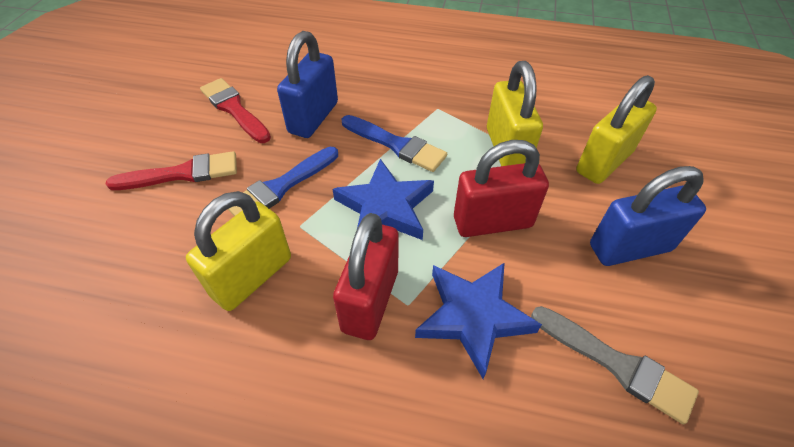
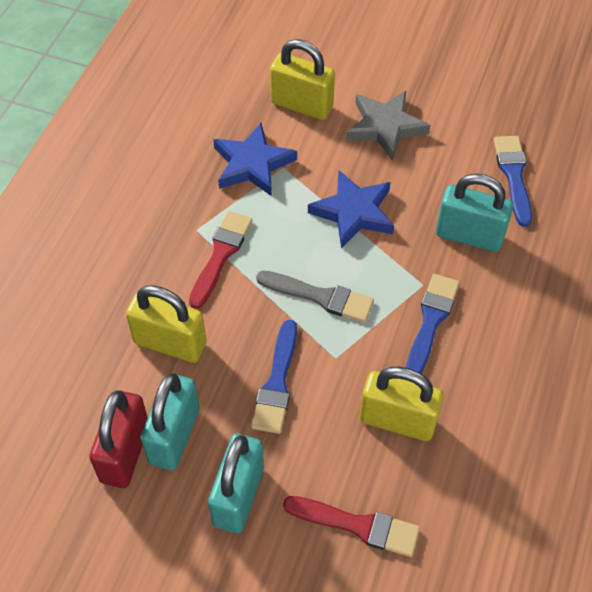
blue brush: [228,147,338,216] [342,115,447,172] = 2 -> [251,320,297,434] [406,274,459,374] [494,136,532,227] = 3
blue padlock: [277,31,338,138] [590,166,706,266] = 2 -> none = 0
grey star: none = 0 -> [346,91,430,161] = 1
red padlock: [333,213,398,340] [454,140,549,237] = 2 -> [89,390,148,488] = 1
turquoise padlock: none = 0 -> [141,373,200,470] [208,434,264,533] [436,173,513,252] = 3

